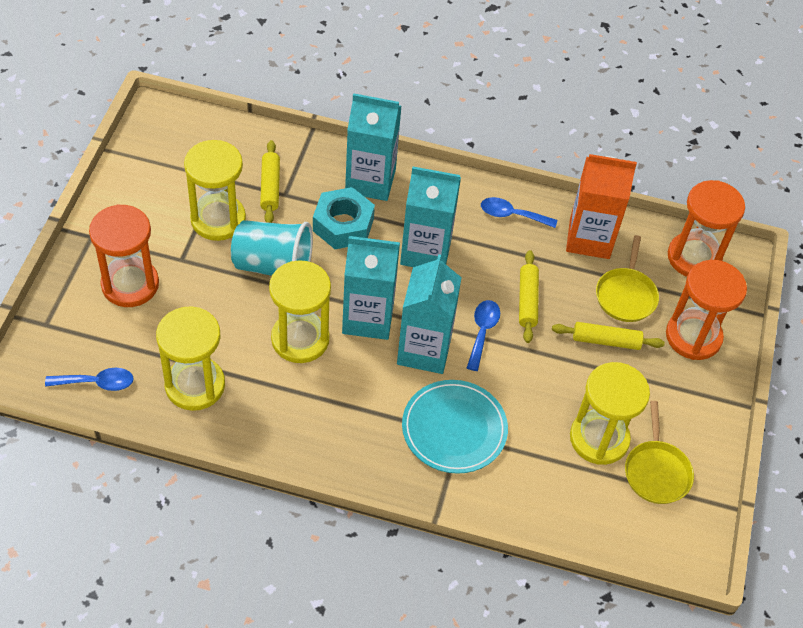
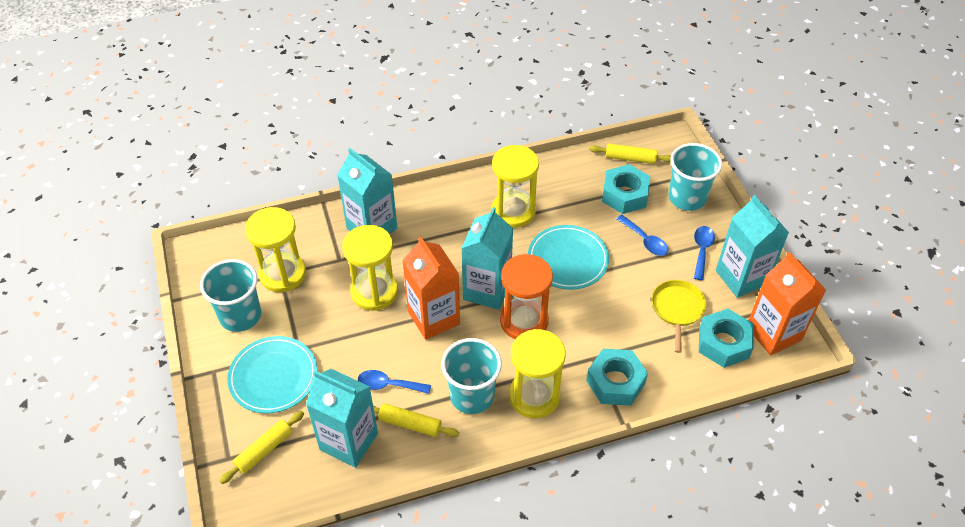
orange carton: [566,154,637,259] = 1 -> [402,236,460,340] [748,252,826,356] = 2
orange hourglass: [89,204,159,307] [666,260,747,360] [668,180,745,277] = 3 -> [500,254,553,339] = 1
turquoise cup: [231,220,313,276] = 1 -> [200,259,261,332] [441,338,502,414] [669,143,722,211] = 3
turquoise nut: [313,187,375,249] = 1 -> [586,349,648,406] [602,164,650,214] [699,309,754,368] = 3
turquoise plate: [402,380,508,474] = 1 -> [227,336,318,414] [528,225,609,290] = 2
yellow pan: [596,235,659,322] [625,401,694,504] = 2 -> [651,280,707,353] = 1

